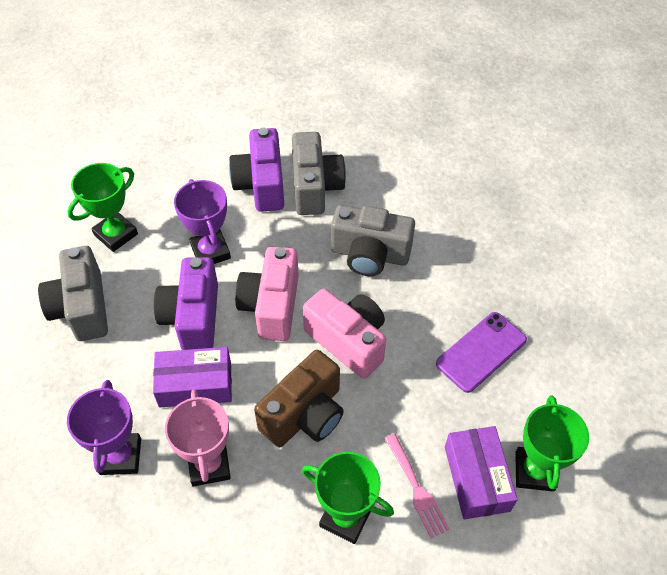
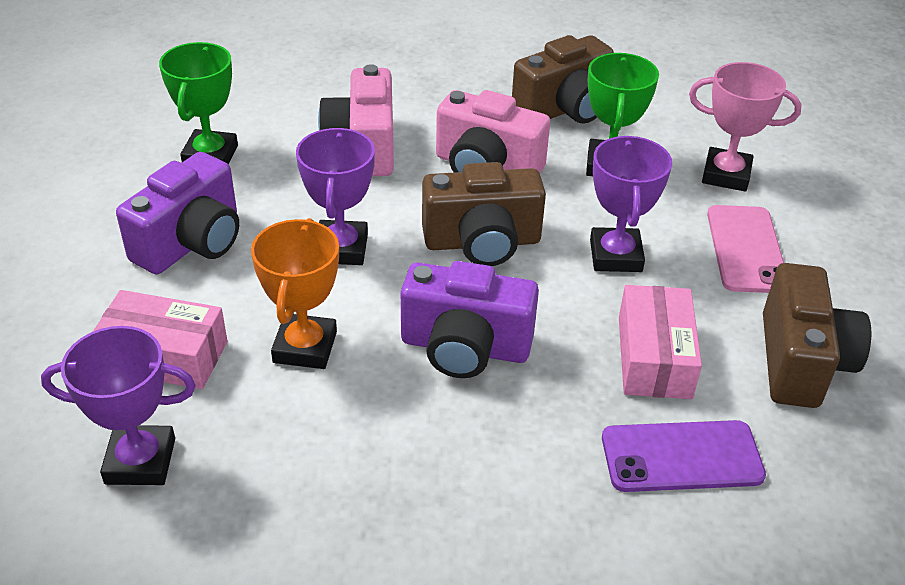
brown camera: [254,350,344,447] = 1 -> [422,162,546,266] [512,35,614,124] [763,263,871,408] = 3
green trophy: [67,163,138,252] [302,452,394,544] [515,395,589,492] = 3 -> [159,42,238,164] [586,53,659,176] = 2
grey camera: [38,246,108,341] [292,132,346,215] [331,205,415,276] = 3 -> none = 0
orange trophy: none = 0 -> [251,218,339,369] = 1
pink box: none = 0 -> [93,290,227,389] [619,285,702,399] = 2
pink fork: [384,434,450,538] = 1 -> none = 0
pink phone: none = 0 -> [707,205,784,293] = 1
purple box: [153,347,232,407] [445,426,518,519] = 2 -> none = 0
purple trophy: [67,380,141,475] [174,179,231,264] = 2 -> [41,326,196,485] [296,128,375,265] [590,136,672,272] = 3

